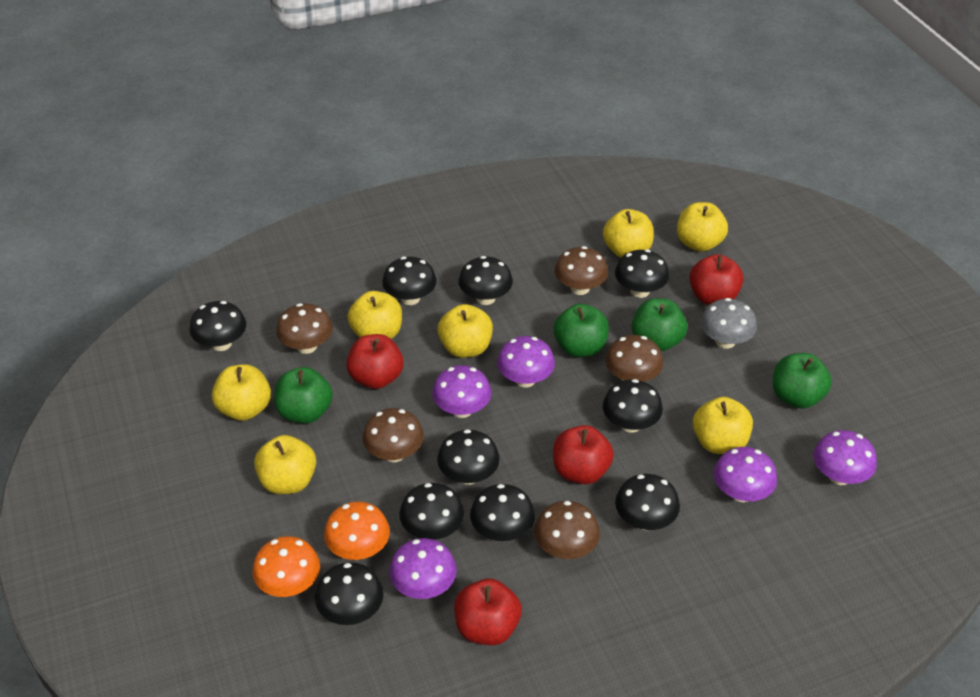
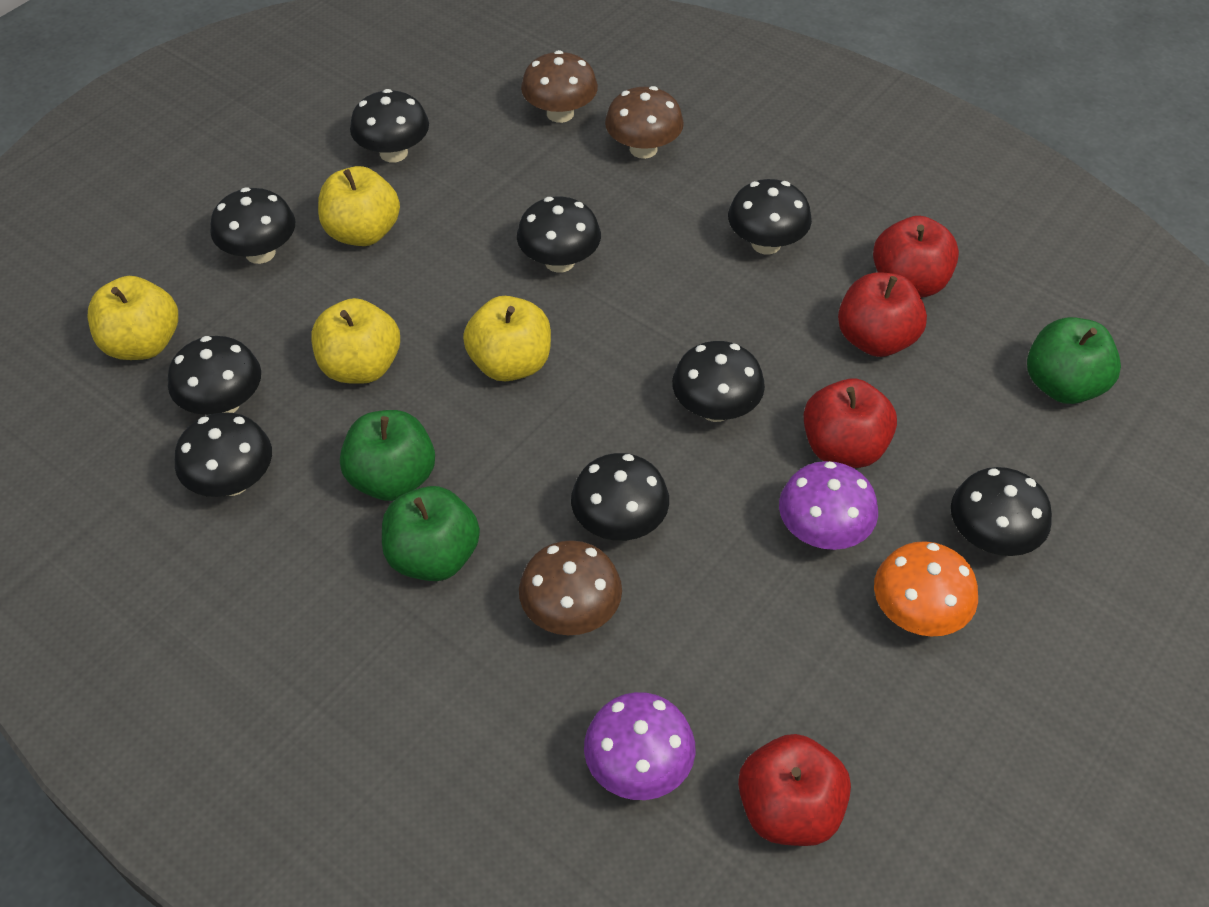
black mushroom: [189,301,246,351] [315,562,384,625] [382,257,437,305] [399,483,464,540] [437,429,500,485] [459,256,513,305] [470,484,535,541] [603,379,663,433] [615,249,669,298] [615,474,680,530] = 10 -> [168,336,261,415] [175,412,272,497] [210,187,295,264] [350,89,429,163] [517,197,601,273] [571,453,669,541] [672,341,765,422] [728,179,812,254] [951,467,1052,556] = 9
brown mushroom: [276,303,333,354] [362,408,424,462] [534,501,600,559] [554,246,608,295] [605,335,663,382] = 5 -> [519,540,622,635] [521,50,598,123] [605,86,684,159] = 3
green apple: [274,367,333,424] [554,304,609,357] [632,298,687,351] [773,353,832,409] = 4 -> [340,410,435,501] [382,486,480,581] [1027,317,1121,404] = 3
grey mushroom: [700,298,757,349] = 1 -> none = 0
orange mushroom: [252,536,320,597] [324,502,390,560] = 2 -> [874,541,978,637] = 1
purple mushroom: [389,538,457,599] [432,365,491,418] [497,336,555,387] [713,447,777,502] [813,430,877,485] = 5 -> [584,692,695,800] [779,461,878,550] = 2
yellow apple: [212,364,271,421] [254,435,316,494] [348,291,402,339] [438,304,493,358] [603,209,654,258] [677,202,728,252] [693,397,753,454] = 7 -> [88,276,178,360] [311,298,400,384] [318,166,400,246] [463,296,551,381] = 4

